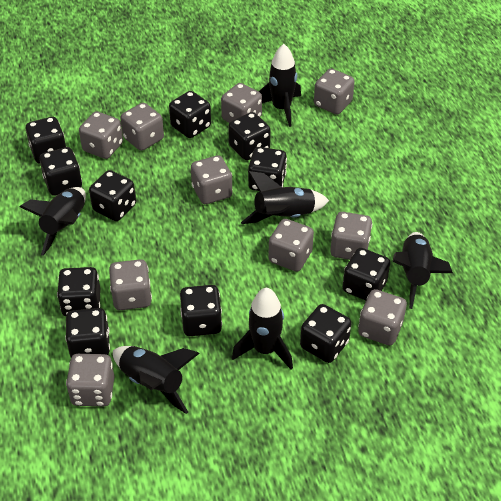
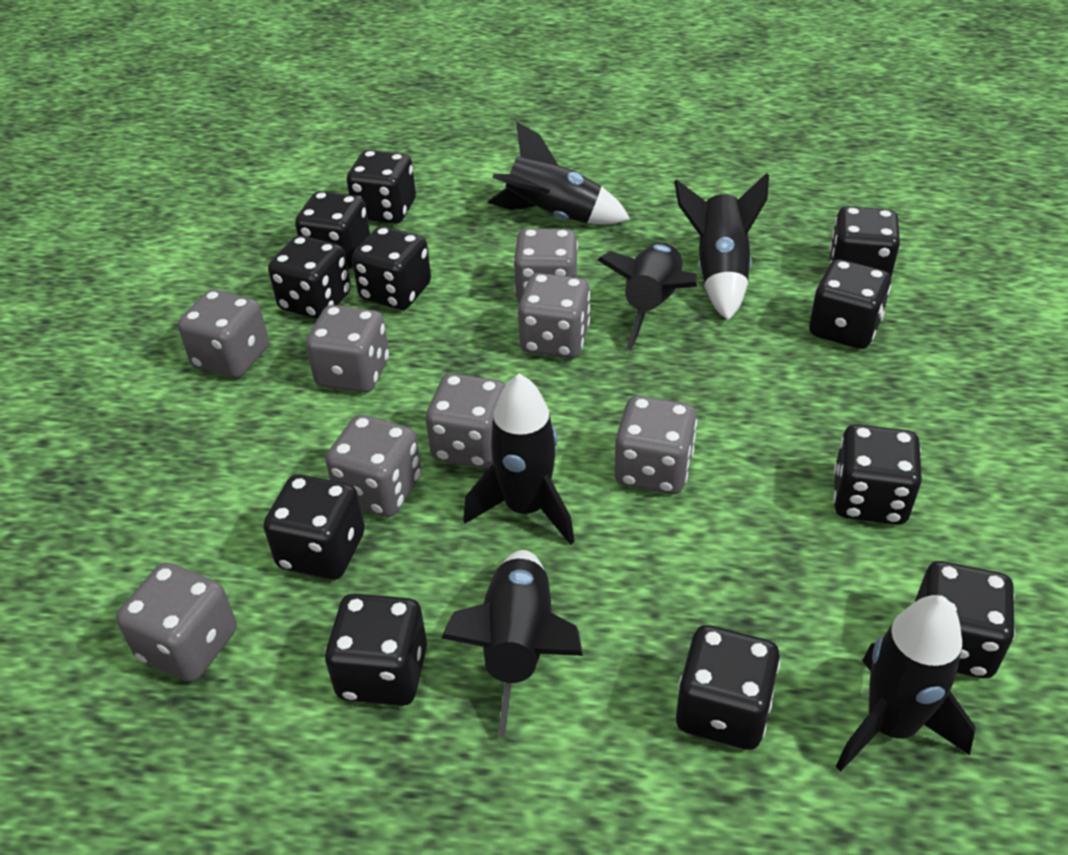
grey dice: [66,354,114,406] [79,111,123,159] [109,259,152,310] [120,103,164,151] [191,155,232,204] [221,83,262,123] [268,219,314,272] [314,69,355,114] [330,212,372,260] [358,289,407,345] = 10 -> [116,563,237,682] [178,289,269,378] [306,305,389,393] [325,414,422,517] [426,373,505,468] [513,228,578,303] [518,273,590,358] [614,396,697,494] = 8

